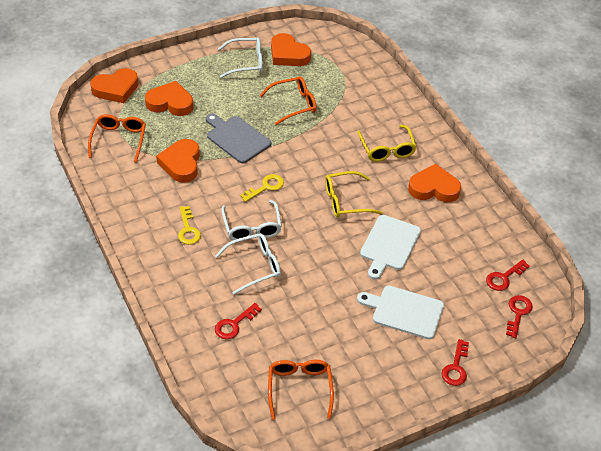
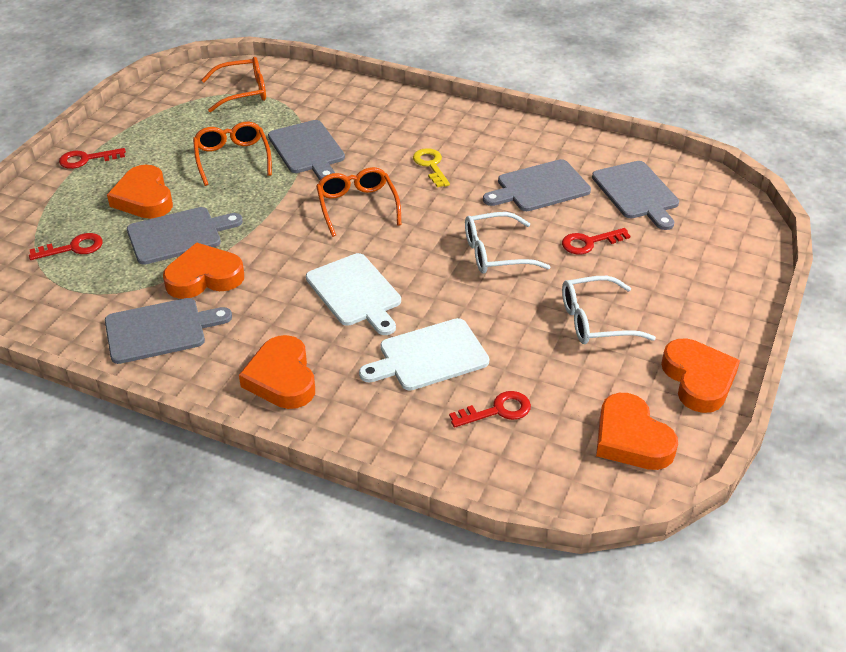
grey cutting board: [206,114,271,163] = 1 -> [105,298,232,364] [127,207,243,265] [268,120,345,180] [483,159,591,211] [592,161,679,230] = 5
white glasses: [215,233,281,295] [218,37,263,78] [221,200,282,241] = 3 -> [465,212,551,273] [562,276,656,344] = 2
yellow glasses: [325,171,383,217] [357,125,417,162] = 2 -> none = 0
yellow key: [178,206,201,245] [240,174,284,202] = 2 -> [413,148,450,188] = 1

